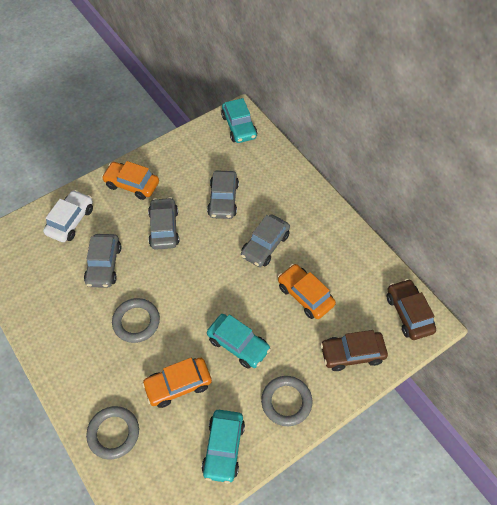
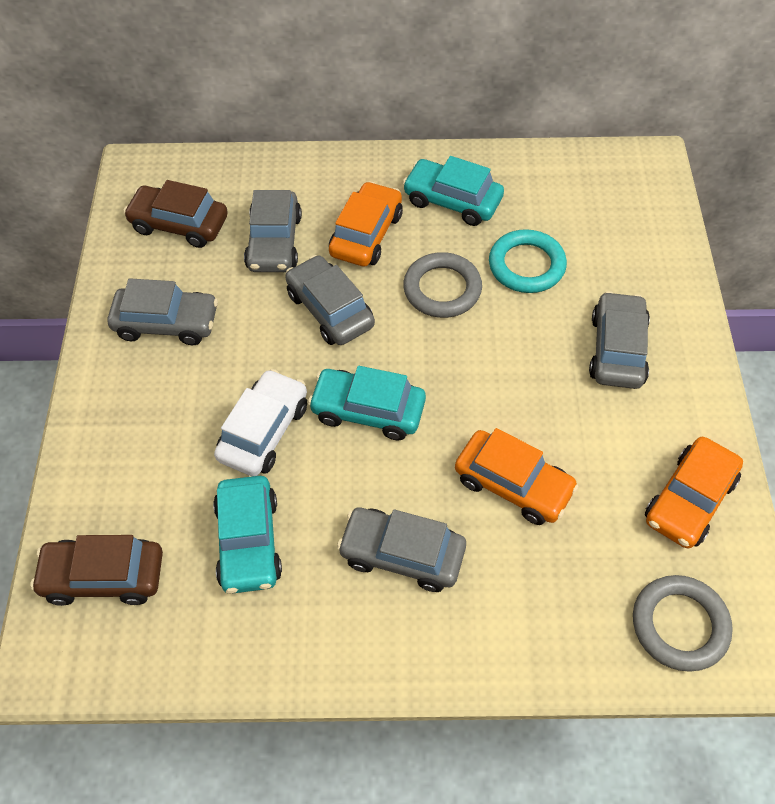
grey car: [84,234,121,288] [148,197,179,250] [207,170,239,219] [241,214,290,267] = 4 -> [107,278,218,345] [244,190,302,272] [285,255,375,345] [337,508,466,592] [589,291,650,389] = 5
grey ring: [86,406,139,460] [112,298,160,343] [261,376,312,426] = 3 -> [403,252,482,318] [633,575,733,672] = 2
turquoise ring: none = 0 -> [489,229,567,293] = 1

